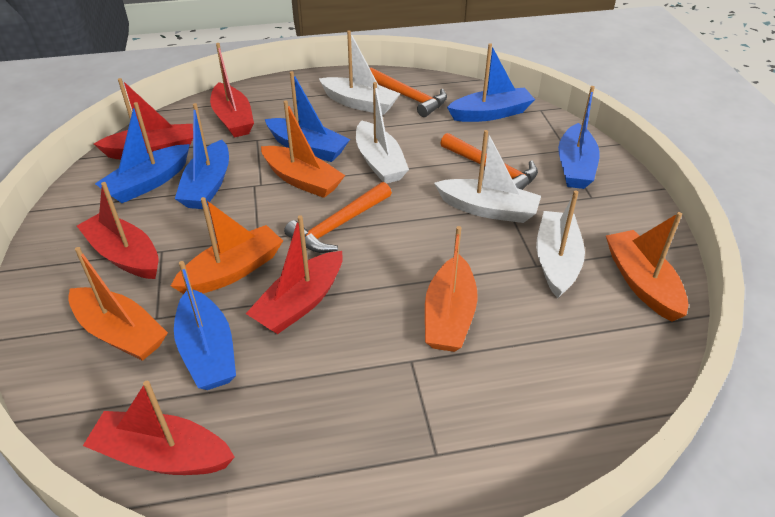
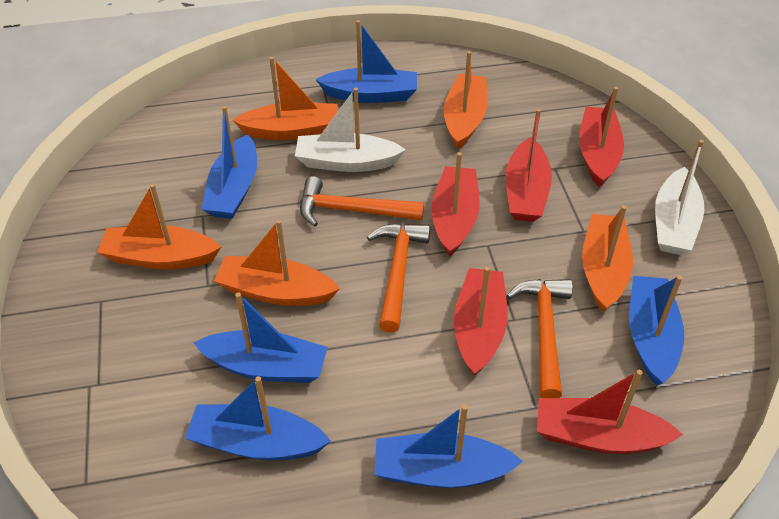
white boat: [319,30,401,115] [356,82,409,183] [434,130,541,223] [536,190,585,298] = 4 -> [295,88,406,172] [655,140,704,255] = 2

